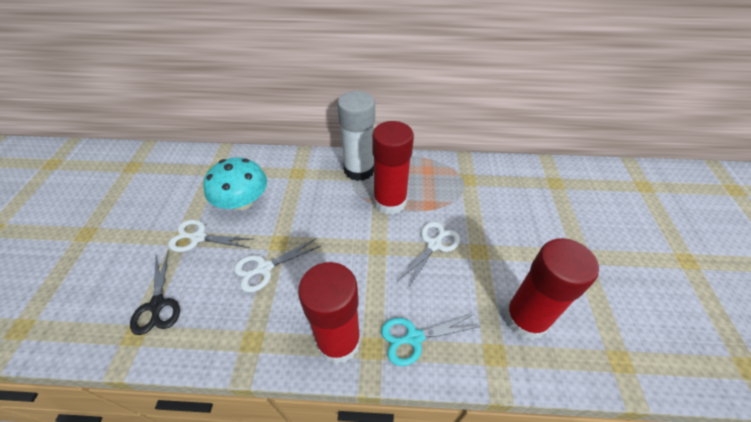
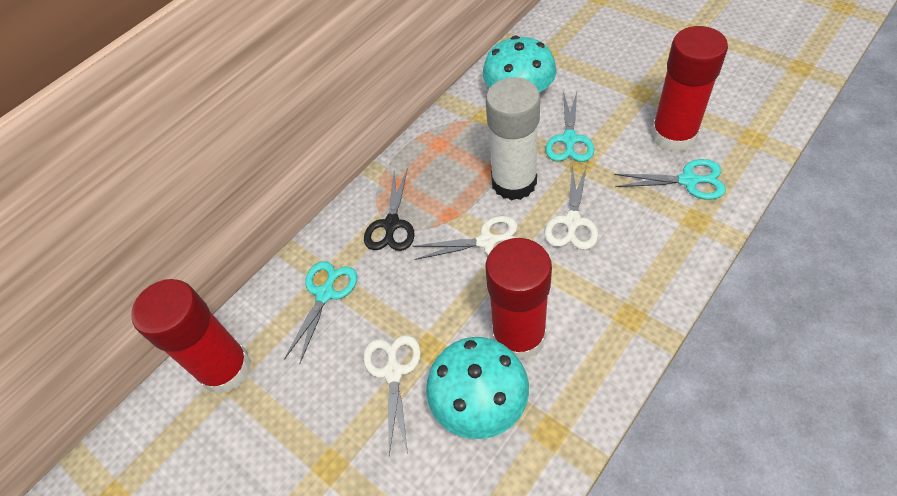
turquoise mushroom: [203,157,267,210] = 1 -> [426,337,529,439] [483,36,556,92] = 2
turquoise scissors: [381,314,481,366] = 1 -> [284,261,357,364] [545,92,594,162] [614,159,726,200] = 3

